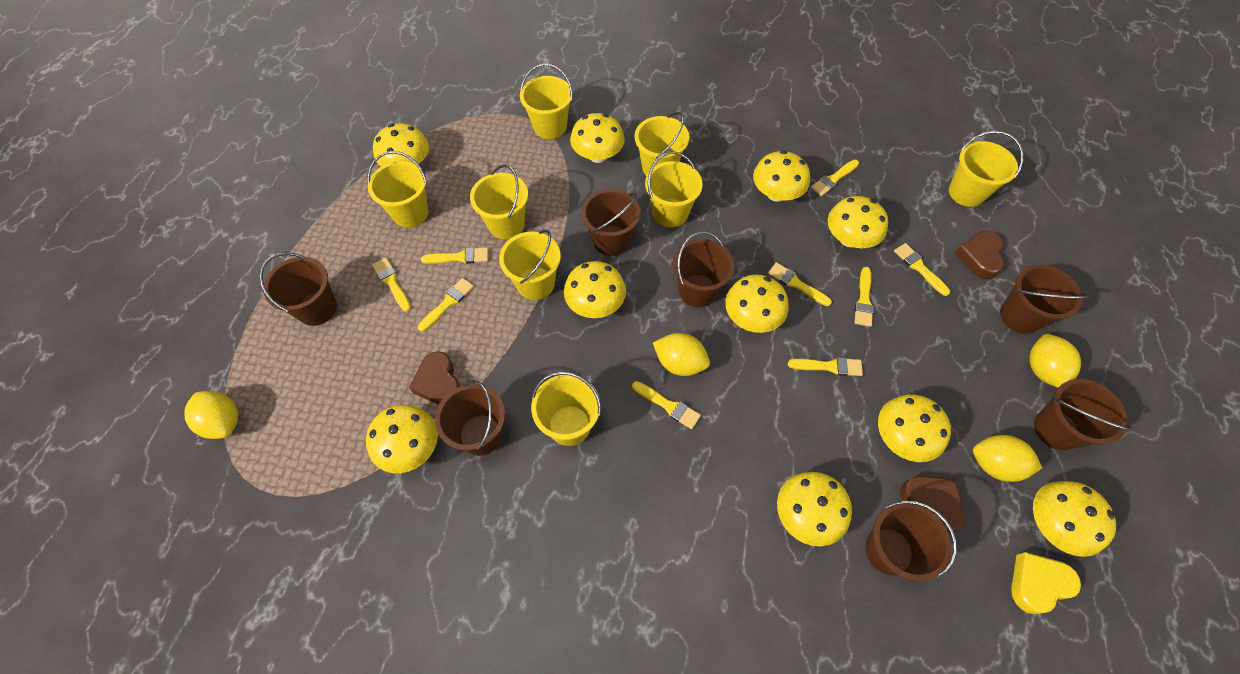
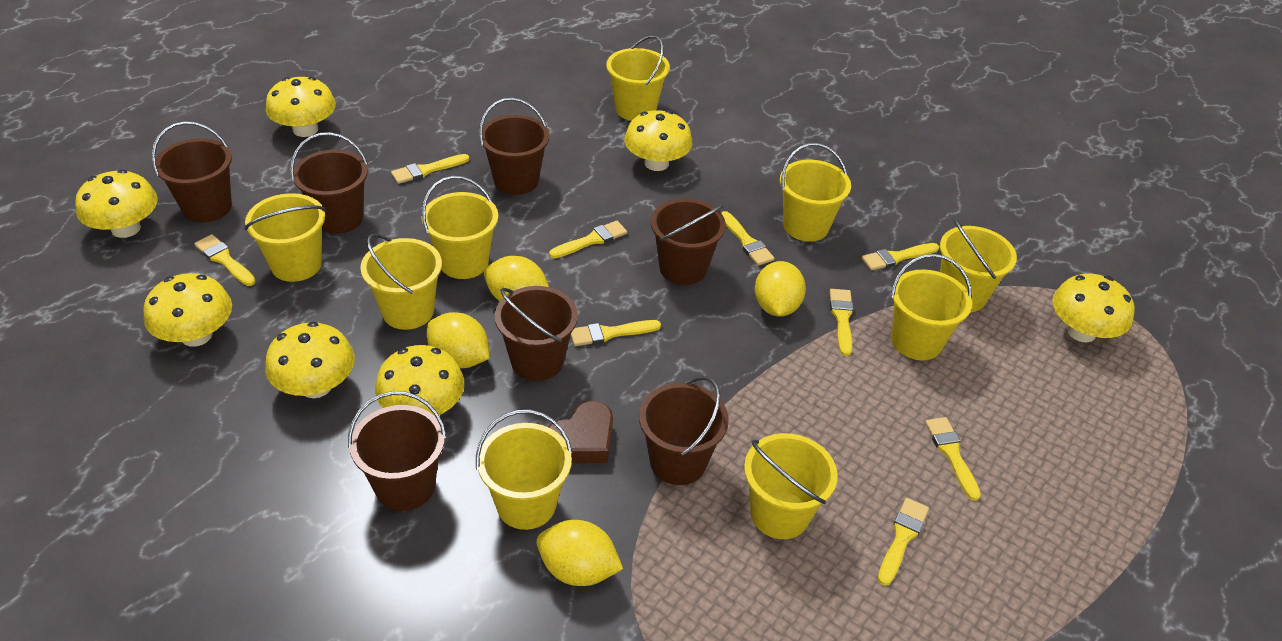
brown heart: [409,351,460,405] [900,476,965,533] [955,231,1004,279] = 3 -> [549,401,613,463] = 1
yellow bucket: [367,151,429,228] [470,164,528,239] [499,230,561,300] [520,64,573,139] [531,371,601,446] [634,112,689,176] [645,151,703,227] [949,131,1023,207] = 8 -> [244,193,326,282] [360,234,442,330] [422,176,498,279] [476,409,573,530] [606,35,670,121] [744,433,838,539] [780,143,851,242] [891,254,972,360] [940,219,1017,312] = 9
yellow heart: [1011,552,1081,614] = 1 -> none = 0
yellow mushroom: [366,405,438,473] [373,123,429,167] [564,261,626,318] [570,113,625,163] [725,274,789,333] [753,150,810,202] [777,472,852,546] [828,196,888,248] [878,395,951,462] [1033,481,1116,557] = 10 -> [75,169,157,238] [143,273,232,347] [265,322,355,398] [266,77,336,137] [375,345,464,416] [624,110,693,171] [1052,274,1135,342] = 7

